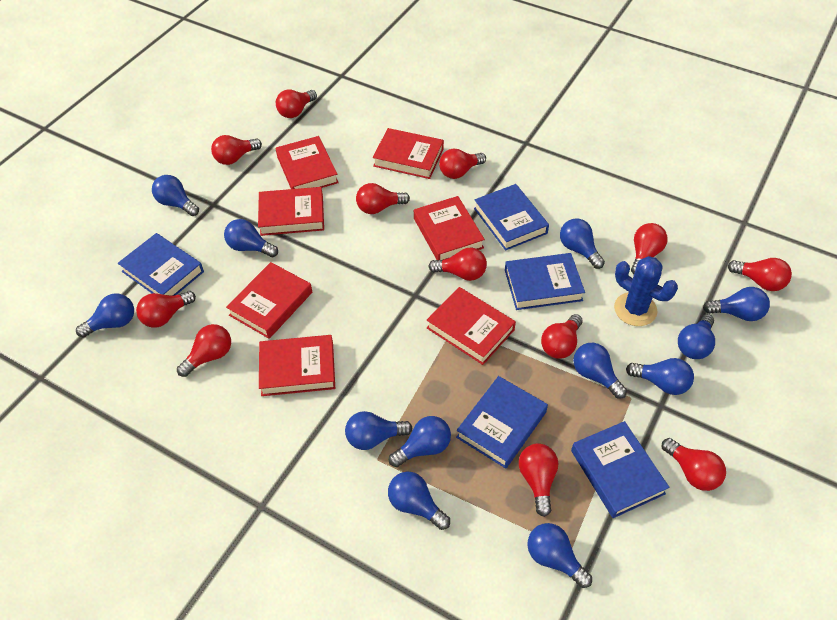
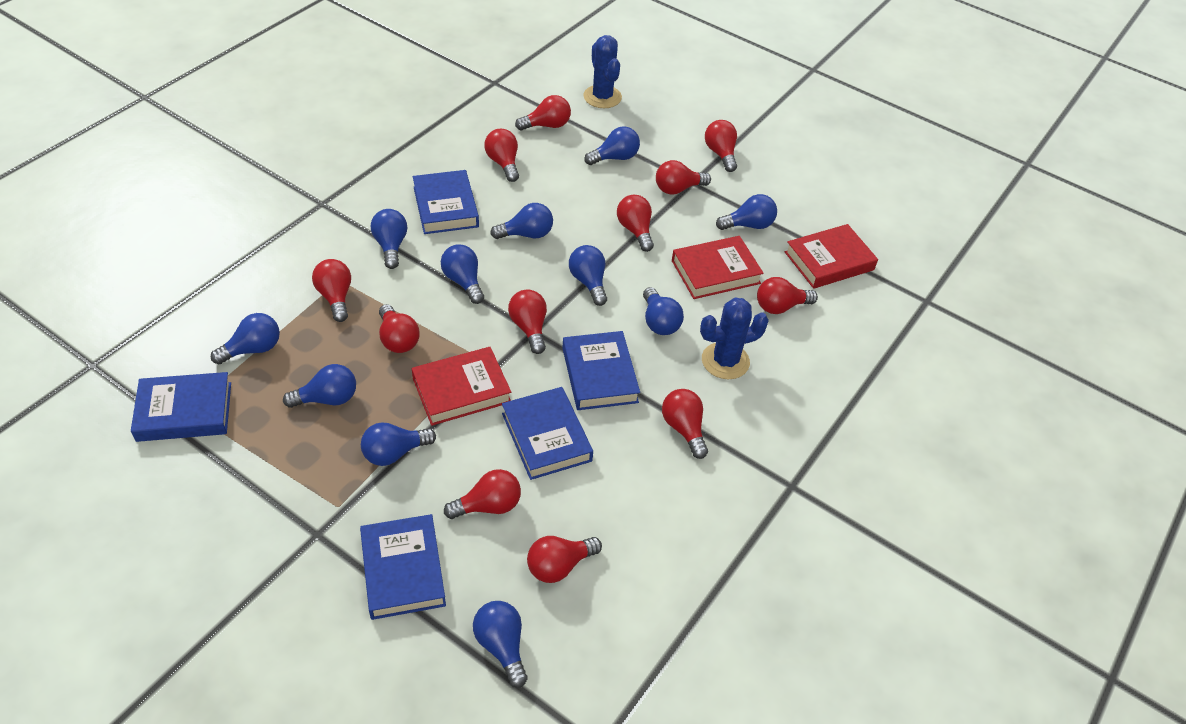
blue cactus: [614,256,678,326] = 1 -> [583,35,622,108] [700,298,769,379] = 2
blue light bulb: [76,293,134,338] [152,175,199,216] [224,219,278,257] [345,411,412,450] [388,472,450,530] [389,416,451,467] [527,523,592,588] [560,219,605,269] [573,343,627,399] [626,358,694,395] [678,314,715,359] [703,287,770,321] = 12 -> [211,313,280,364] [283,364,356,408] [361,422,436,466] [371,209,407,269] [441,244,484,304] [473,601,528,688] [490,203,553,239] [569,245,607,306] [584,126,640,165] [643,287,684,335] [716,194,777,230] = 11
red book: [226,262,312,339] [258,187,324,236] [259,335,335,396] [276,136,339,189] [372,128,444,179] [414,196,485,260] [427,287,516,365] = 7 -> [412,347,511,426] [672,236,764,299] [785,224,878,289] = 3

